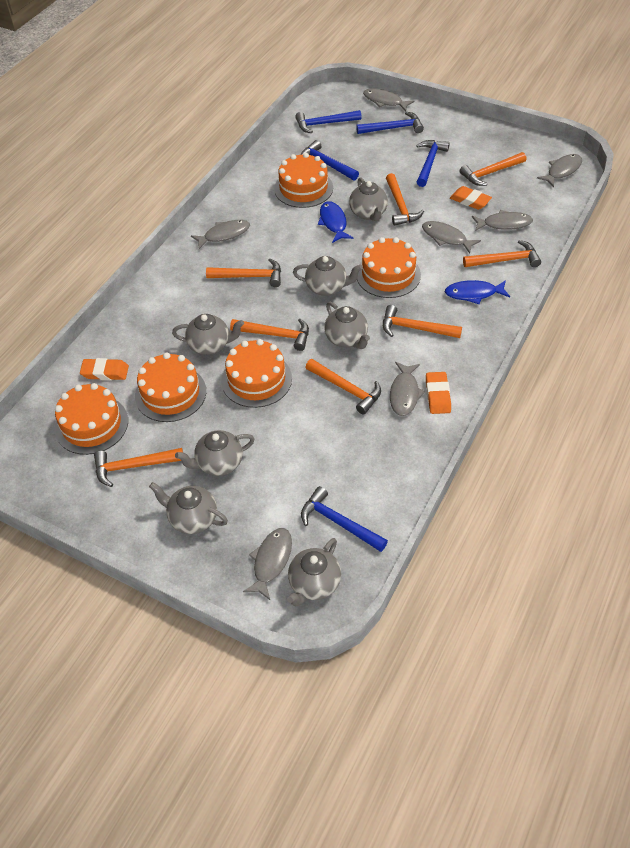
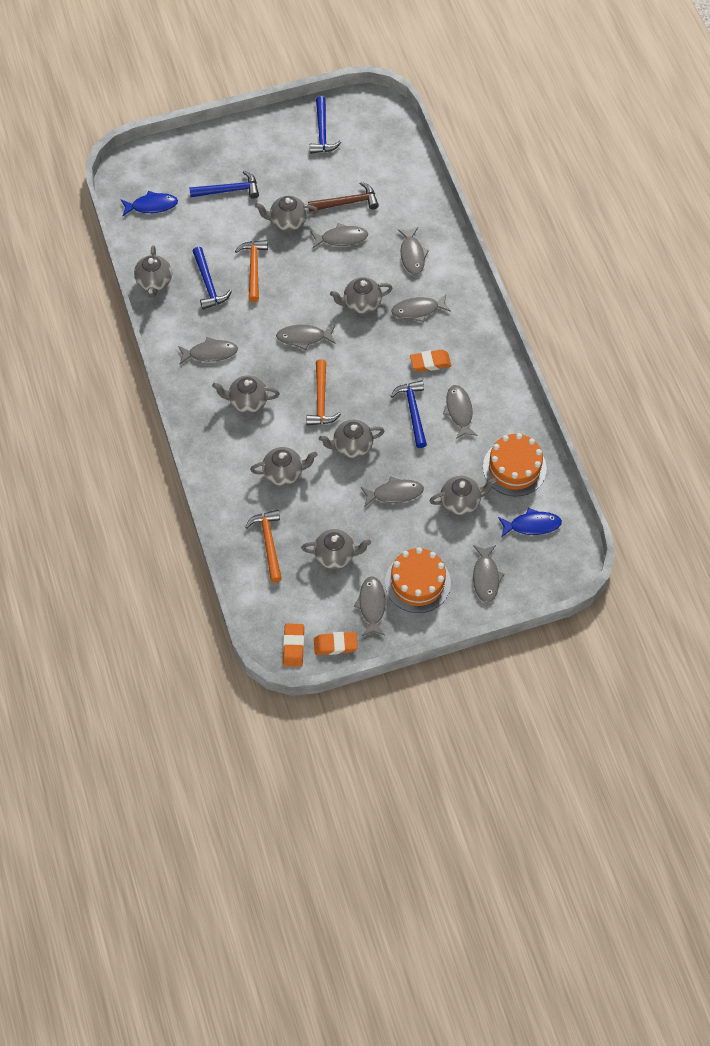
blue hammer: [295,110,362,133] [300,140,359,181] [301,486,388,552] [356,112,424,134] [416,140,450,187] = 5 -> [189,171,259,199] [193,247,232,310] [310,96,341,154] [391,380,427,448] = 4
brown hammer: none = 0 -> [308,182,379,212] = 1
grey fish: [191,220,250,249] [243,528,292,600] [363,88,414,111] [390,362,425,416] [422,221,481,254] [472,210,533,231] [537,154,582,187] = 7 -> [178,337,238,364] [276,325,336,350] [310,223,368,248] [354,576,386,636] [361,476,424,507] [392,294,451,322] [398,227,429,275] [443,385,477,439] [473,545,504,603] = 9
grey teapot: [149,482,228,534] [172,314,244,355] [175,430,255,476] [287,538,341,606] [293,256,362,296] [324,301,370,349] [349,177,388,221] = 7 -> [134,245,172,297] [212,375,280,413] [250,447,318,486] [255,196,318,231] [301,529,371,569] [319,420,384,458] [330,277,393,314] [429,476,497,515] = 8
orange cake: [55,383,128,455] [135,352,206,422] [221,339,292,408] [274,153,333,208] [357,237,421,298] = 5 -> [385,547,451,613] [483,433,547,496] = 2
orange hammer: [94,448,183,487] [206,258,281,287] [230,318,309,351] [305,359,381,415] [383,305,462,338] [386,173,424,226] [459,152,526,186] [463,240,541,267] = 8 -> [235,240,268,302] [245,510,282,582] [306,359,341,425] = 3

